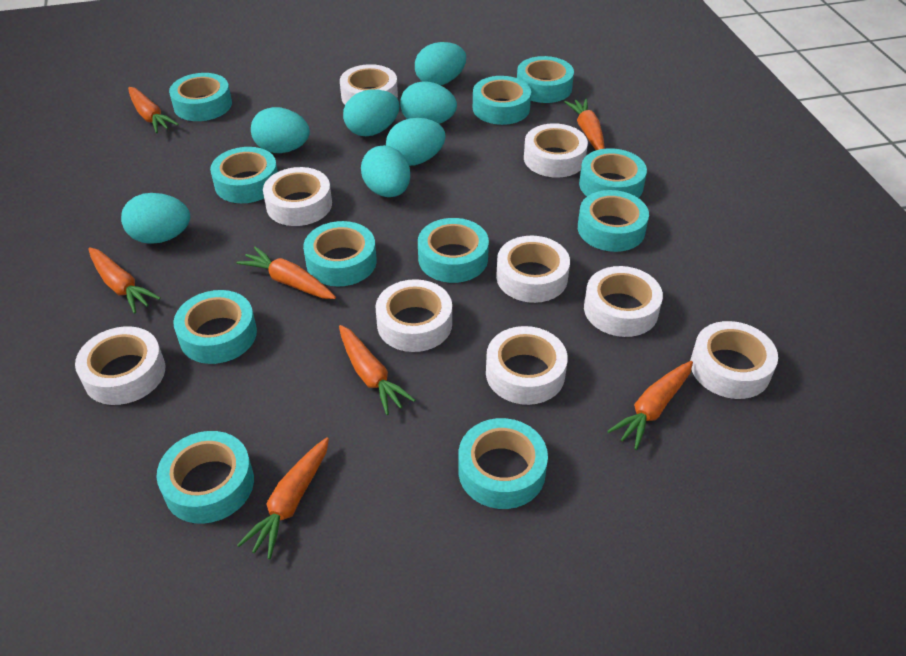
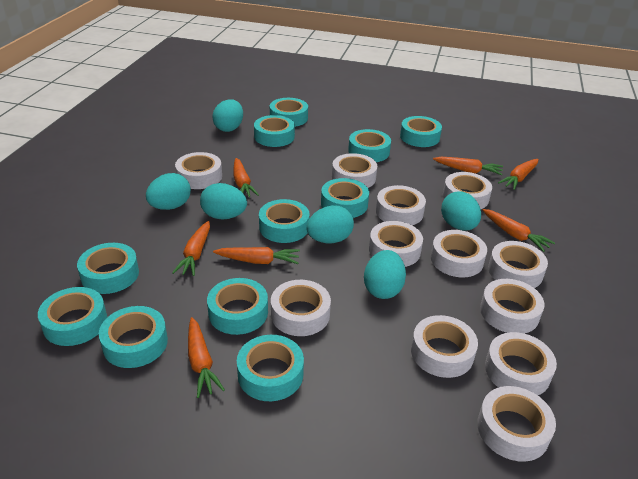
turquoise egg: [121,193,190,244] [251,107,310,153] [343,89,399,136] [361,145,410,197] [386,118,446,166] [400,81,457,124] [415,42,466,85] = 7 -> [146,173,191,210] [200,183,247,220] [212,99,243,132] [306,205,354,243] [364,250,406,299] [441,192,481,230] = 6
white tape: [75,326,165,405] [263,167,332,226] [340,64,398,105] [376,279,452,352] [486,326,568,405] [496,236,570,303] [524,123,588,178] [584,266,663,337] [690,321,778,399] = 9 -> [175,152,222,189] [271,280,331,336] [332,153,377,188] [369,221,423,267] [376,185,426,225] [411,315,478,378] [431,230,487,277] [443,172,492,209] [477,386,556,462] [480,279,544,334] [485,332,557,395] [488,241,548,288] = 12

